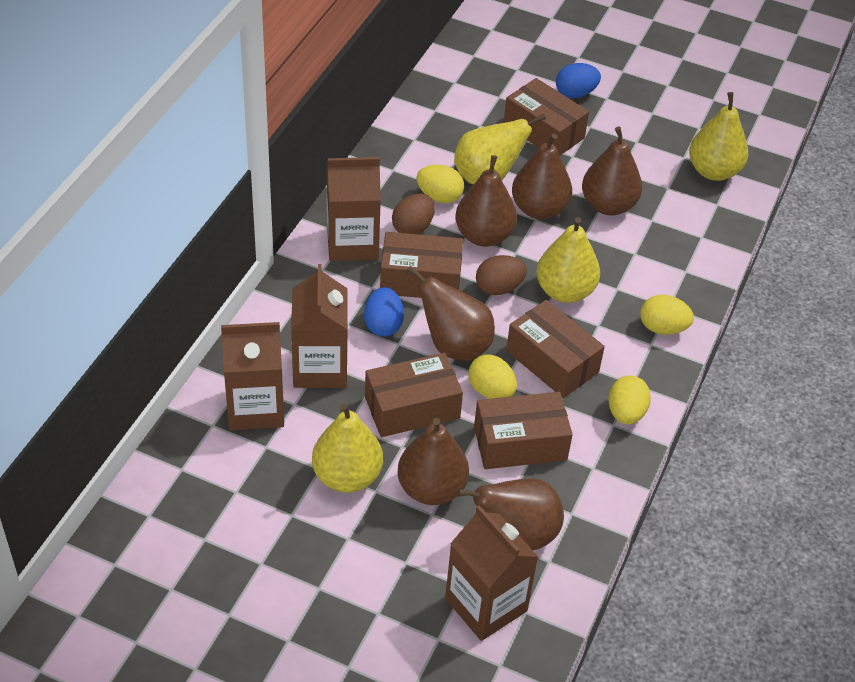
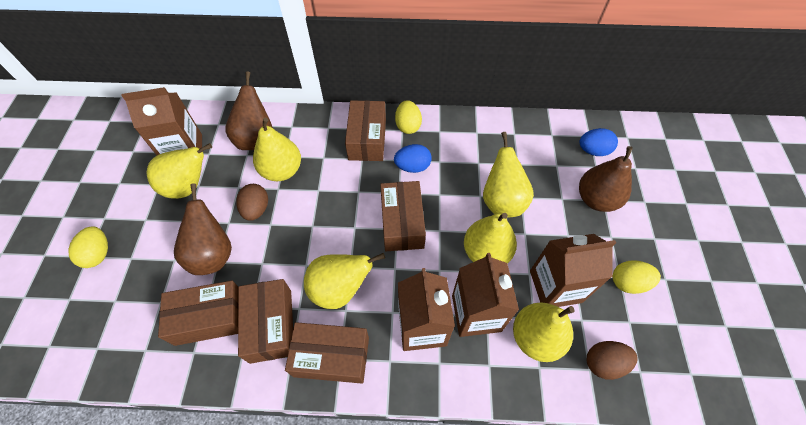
brown pear: [397,418,469,505] [407,265,495,361] [455,155,517,247] [457,478,564,550] [512,134,572,219] [582,127,642,216] = 6 -> [174,184,232,275] [225,71,273,150] [579,146,633,212] = 3
yellow egg: [416,165,464,203] [468,354,517,399] [608,375,651,424] [640,295,694,335] = 4 -> [68,226,108,268] [395,100,422,134] [613,260,661,294] = 3
yellow pear: [312,403,383,493] [454,114,546,184] [537,217,600,303] [689,92,748,181] = 4 -> [146,143,212,199] [253,117,301,181] [304,253,385,309] [464,213,517,264] [483,132,534,217] [513,303,575,362] = 6

